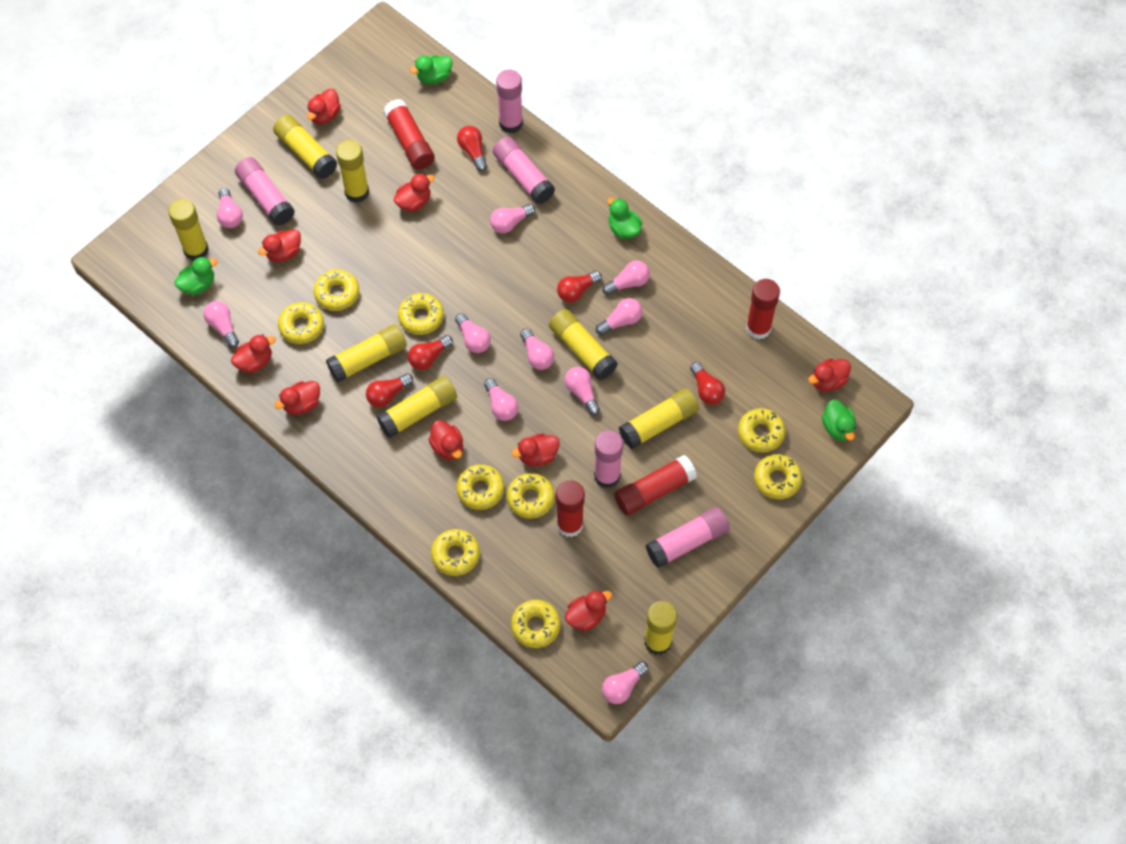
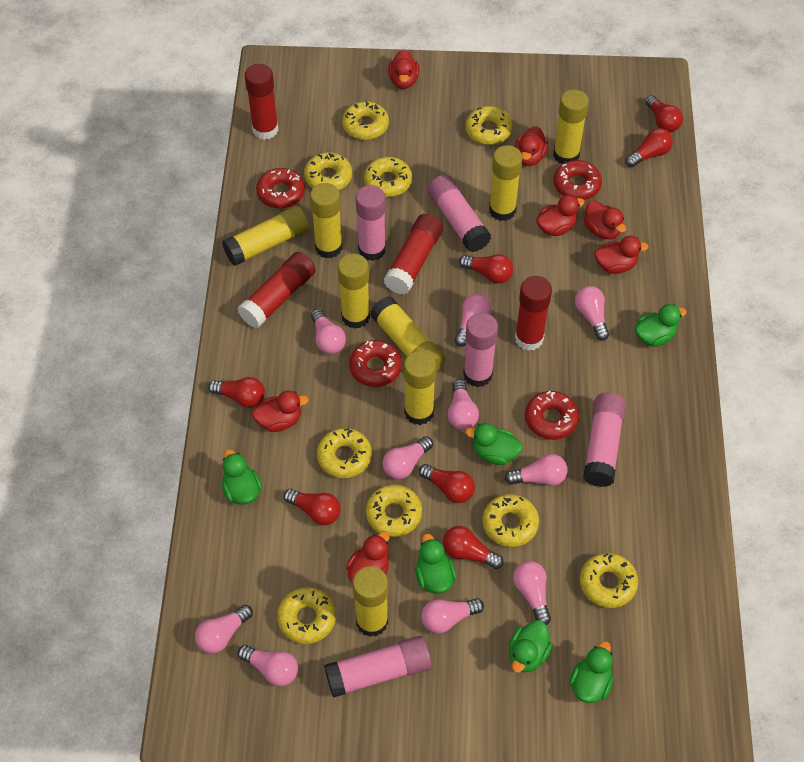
green duck: [174,257,218,295] [410,55,453,84] [607,198,642,239] [822,399,856,441] = 4 -> [222,449,262,505] [415,534,456,594] [465,423,523,465] [509,620,553,673] [569,641,613,703] [635,304,687,347] = 6
red donut: none = 0 -> [256,168,305,209] [349,340,402,387] [525,391,579,440] [553,160,602,200] = 4
red duck: [231,334,276,373] [258,229,301,262] [275,381,320,415] [307,89,341,124] [393,173,435,212] [428,420,463,460] [512,433,560,466] [565,590,612,631] [808,358,851,391] = 9 -> [252,390,309,432] [346,531,390,582] [388,50,419,89] [515,126,548,166] [536,195,585,236] [584,200,626,239] [594,236,649,274] = 7
red light bulb: [366,373,413,407] [408,335,453,370] [457,126,487,171] [557,271,602,302] [690,362,725,405] = 5 -> [208,377,265,408] [283,489,341,525] [419,464,475,503] [443,526,504,569] [459,254,513,284] [625,128,673,168] [645,95,683,133] = 7

